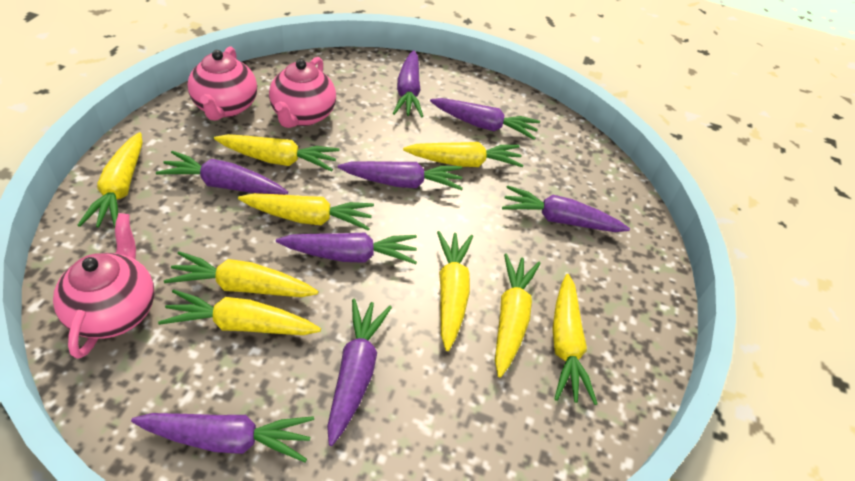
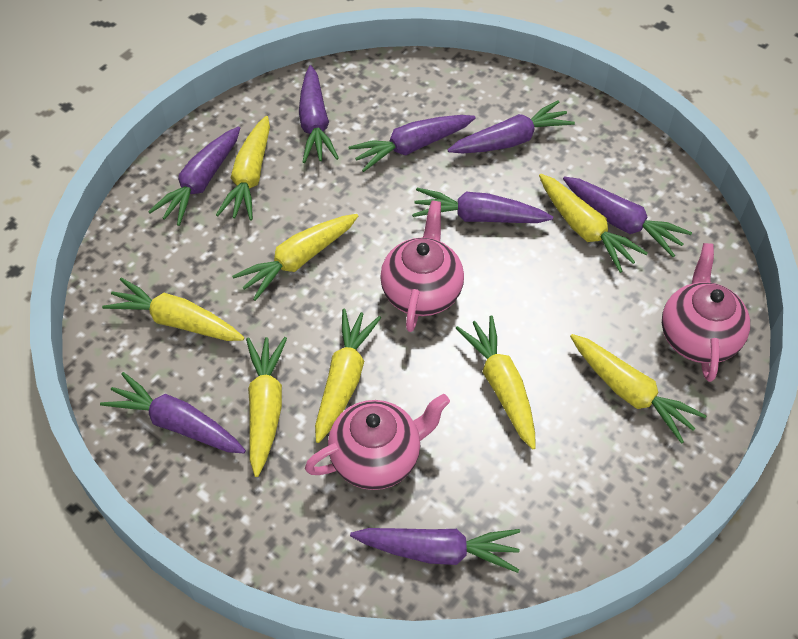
yellow carrot: [78,132,143,228] [158,289,321,335] [164,251,318,297] [214,134,340,172] [238,193,374,231] [403,142,524,167] [437,231,473,351] [495,253,541,378] [552,274,597,405] = 9 -> [102,278,245,341] [216,116,270,221] [232,214,358,301] [246,337,287,477] [315,309,381,443] [456,315,536,450] [539,174,647,273] [570,334,706,444] = 8

